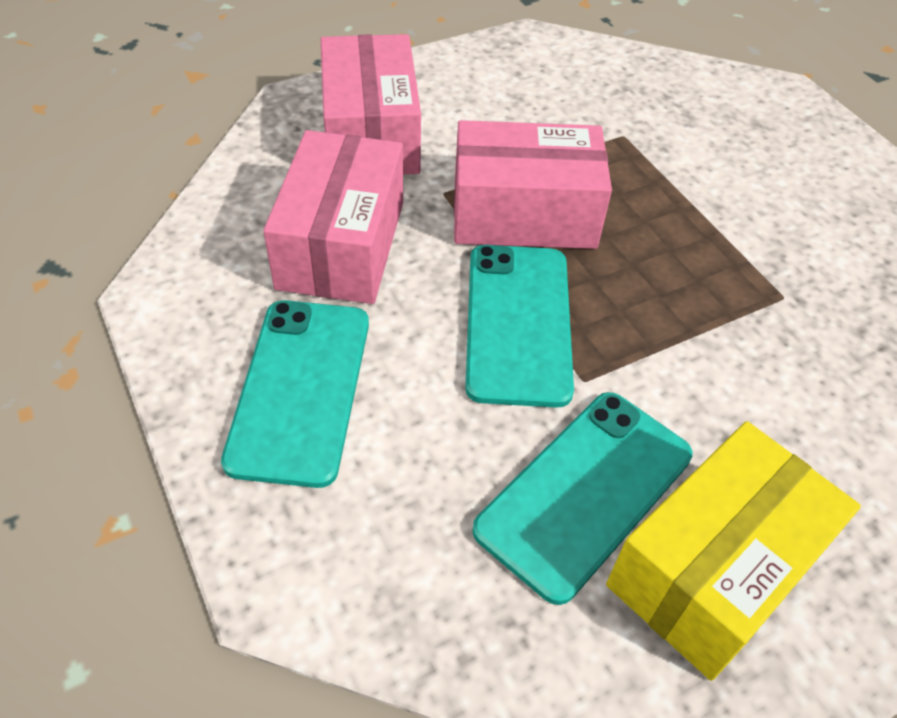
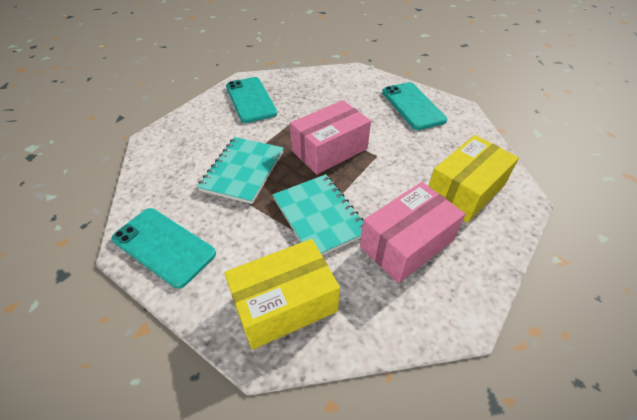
pink box: [263,130,403,304] [321,34,421,175] [454,120,612,249] = 3 -> [290,100,371,174] [360,182,465,283] = 2
turquoise notebook: none = 0 -> [197,137,283,204] [272,174,363,255] = 2
yellow box: [606,421,861,681] = 1 -> [224,239,340,350] [429,135,519,223] = 2

